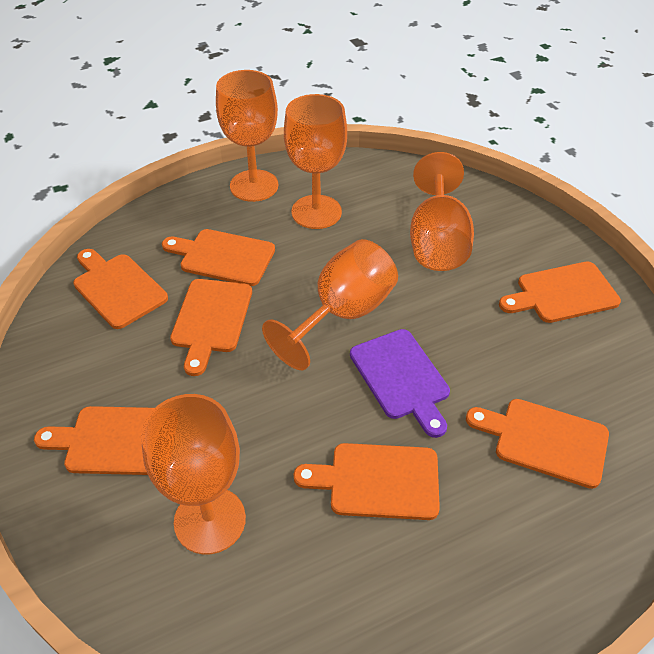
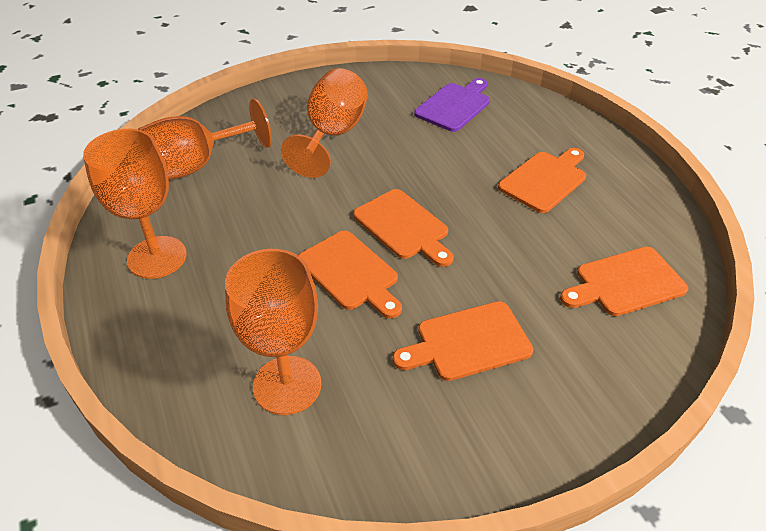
orange cutting board: [34,406,154,475] [73,249,168,329] [162,229,275,286] [170,279,252,376] [294,443,440,520] [466,399,609,489] [499,262,621,323] = 7 -> [298,231,402,319] [353,189,454,267] [393,301,533,381] [498,148,586,213] [560,247,688,316] = 5
orange goblet: [141,394,246,555] [216,70,278,202] [262,239,398,370] [284,94,347,229] [410,152,474,271] = 5 -> [83,129,187,279] [138,99,272,180] [225,249,322,415] [281,68,368,178] = 4

